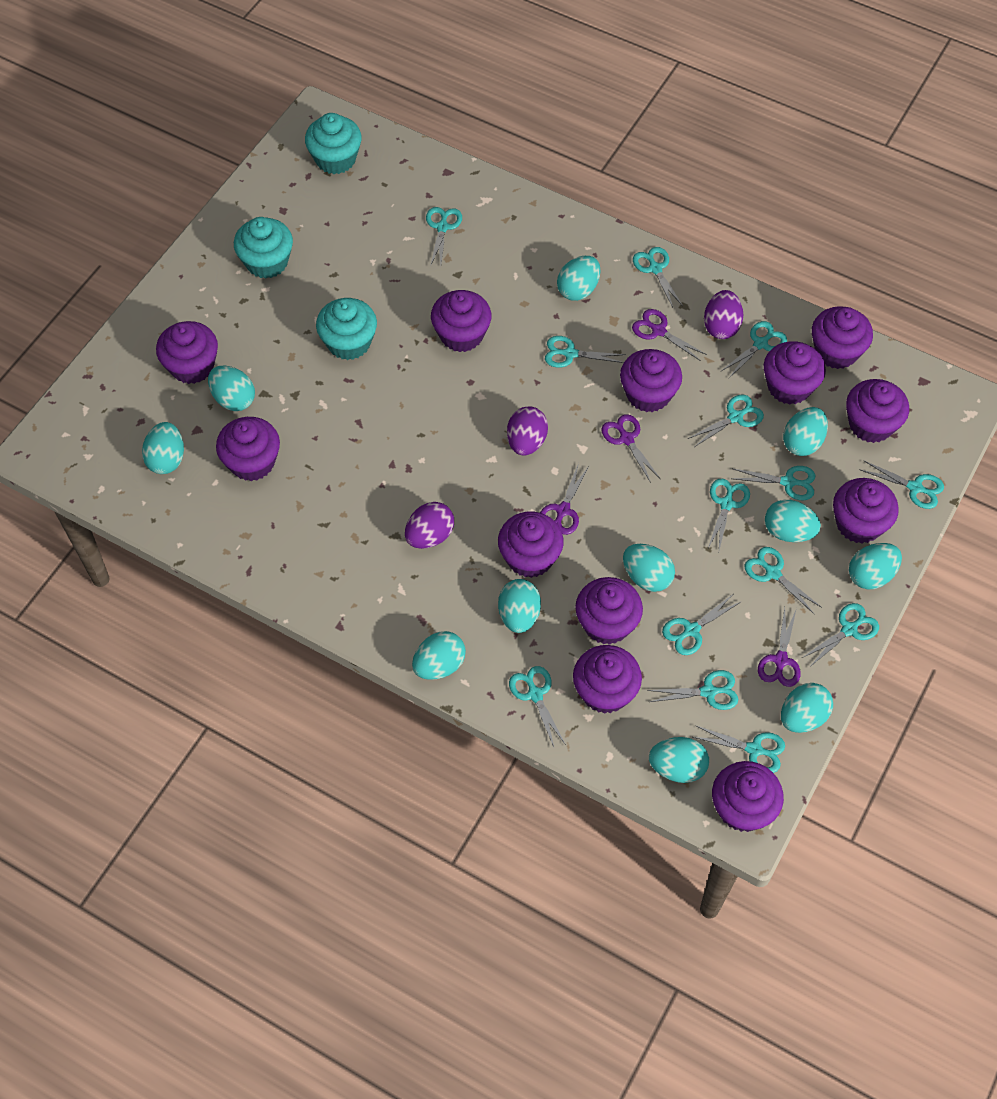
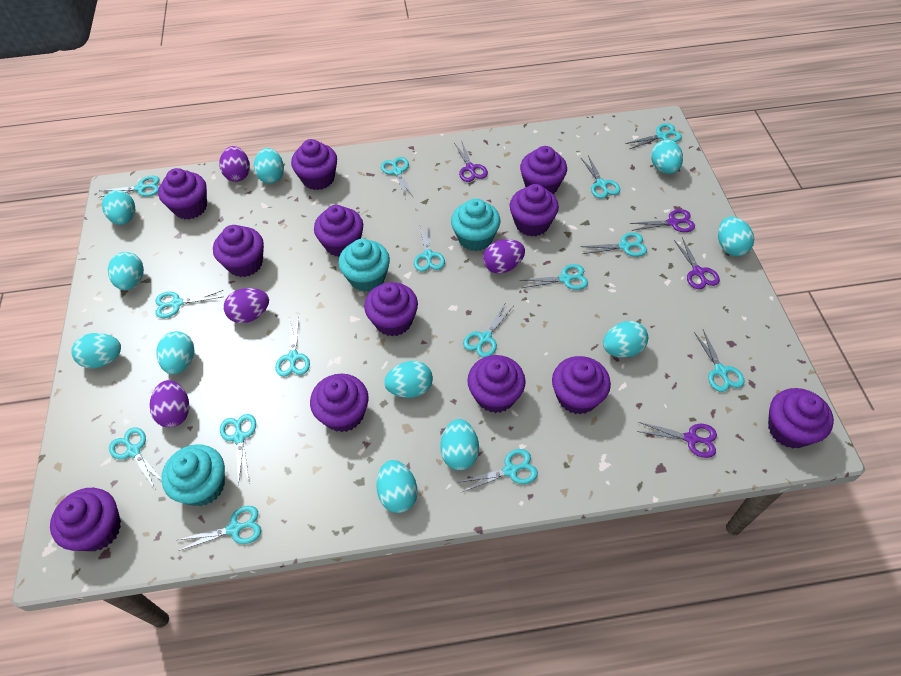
purple egg: [405,502,454,549] [507,406,548,456] [704,290,743,339] = 3 -> [150,380,189,427] [219,146,250,182] [224,288,269,323] [483,239,525,274] = 4
turquoise scissors: [426,207,462,267] [509,666,566,747] [545,336,626,368] [633,247,683,307] [647,670,739,710] [662,594,742,655] [688,395,764,446] [693,725,785,773] [708,479,750,550] [721,321,787,378] [732,466,816,500] [745,547,822,614] [802,603,879,667] [859,460,944,509] = 14 -> [100,176,159,197] [109,427,161,489] [155,290,223,318] [178,506,261,551] [220,414,256,486] [275,317,310,377] [381,157,414,199] [414,224,445,272] [459,449,538,492] [463,302,513,358] [520,264,588,290] [580,232,647,257] [581,156,620,198] [625,123,682,149] [694,330,745,392] = 15

